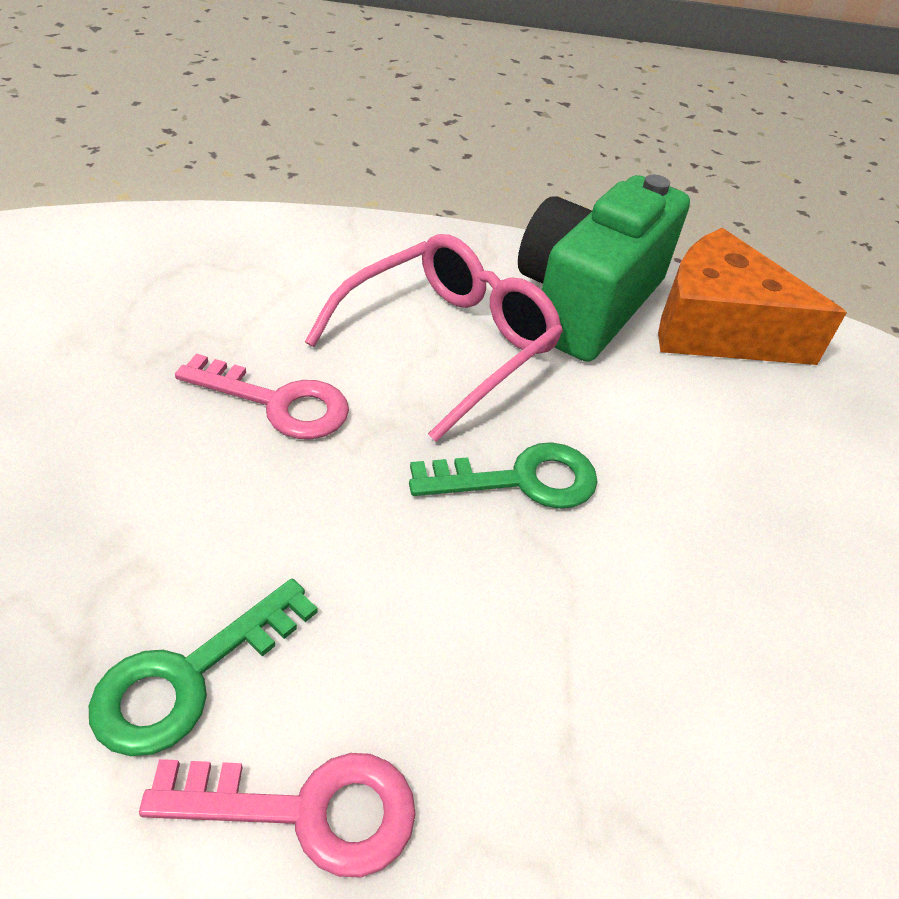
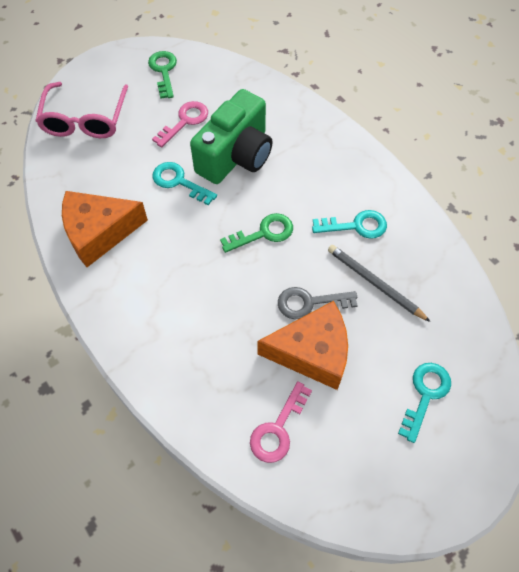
grey key: none = 0 -> [278,287,358,320] = 1
grey pencil: none = 0 -> [328,245,431,322] = 1
orange cheese: [658,228,847,365] = 1 -> [62,191,148,267] [258,301,348,390] = 2
turquoise key: none = 0 -> [152,162,217,205] [312,210,387,239] [398,363,451,443] = 3

